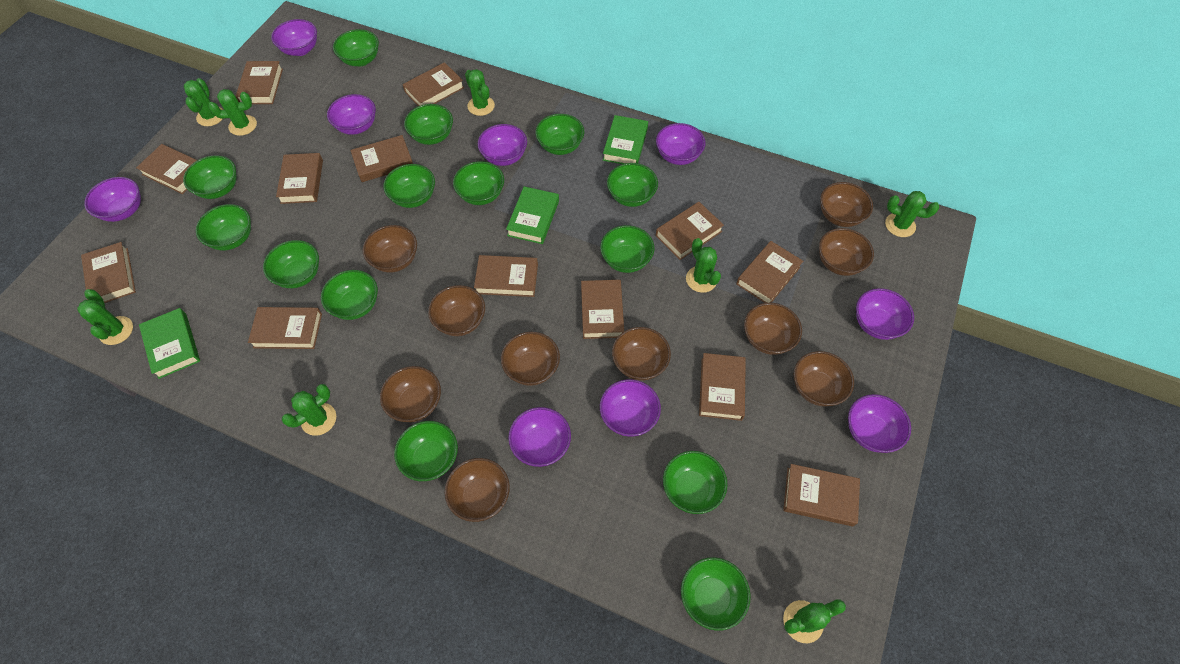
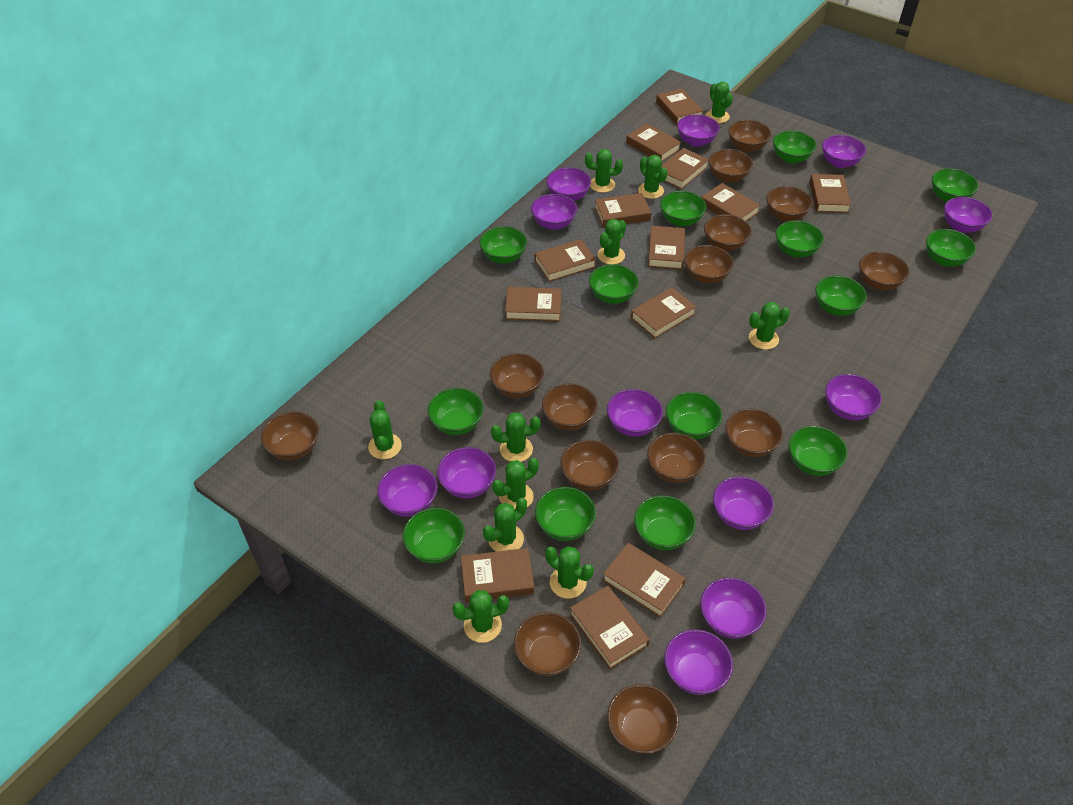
brown bowl: [363,225,417,272] [380,366,441,422] [428,285,485,336] [445,458,510,522] [501,332,560,386] [612,327,671,381] [744,303,802,355] [794,351,854,406] [819,228,874,276] [820,182,873,227] = 10 -> [261,411,319,460] [490,353,544,398] [514,612,581,676] [542,384,598,431] [560,440,619,491] [607,684,679,754] [647,433,706,483] [684,245,734,284] [704,214,752,251] [709,149,753,183] [725,409,783,457] [728,120,771,152] [766,186,813,222] [859,252,910,290] = 14
green book: [139,308,200,379] [506,186,559,244] [603,115,648,164] = 3 -> none = 0
green cactus: [77,289,133,345] [184,78,223,126] [209,89,257,136] [282,384,336,436] [465,69,495,116] [686,238,721,293] [783,599,846,643] [885,191,939,237] = 8 -> [368,400,402,459] [452,590,509,643] [483,498,527,552] [491,412,541,462] [492,458,539,509] [545,546,594,599] [585,149,623,193] [597,219,626,264] [638,155,668,199] [706,82,733,123] [749,302,790,350] = 11
purple bowl: [84,177,141,222] [271,19,317,56] [327,94,376,135] [478,124,527,166] [508,407,571,467] [600,379,661,437] [656,123,705,165] [848,394,911,453] [856,288,914,340] = 9 -> [377,464,438,517] [437,447,496,499] [531,194,577,230] [546,167,591,201] [607,389,663,436] [664,630,733,695] [677,114,720,147] [700,578,767,639] [713,477,774,530] [822,135,866,168] [825,374,882,420] [944,197,993,233] = 12

